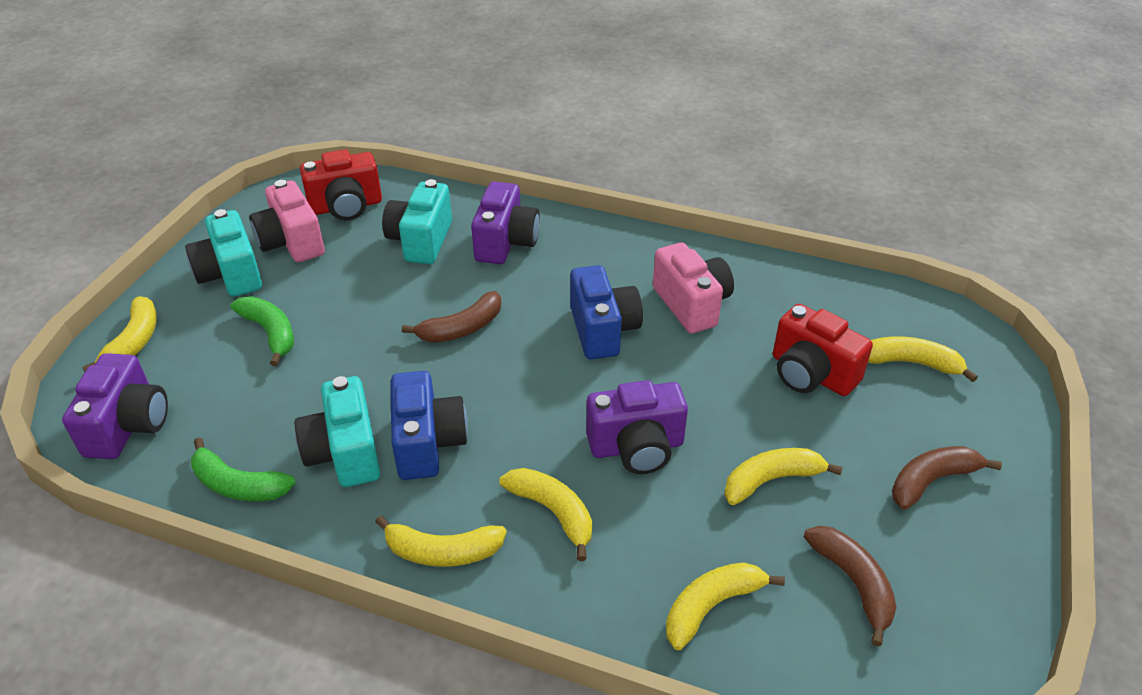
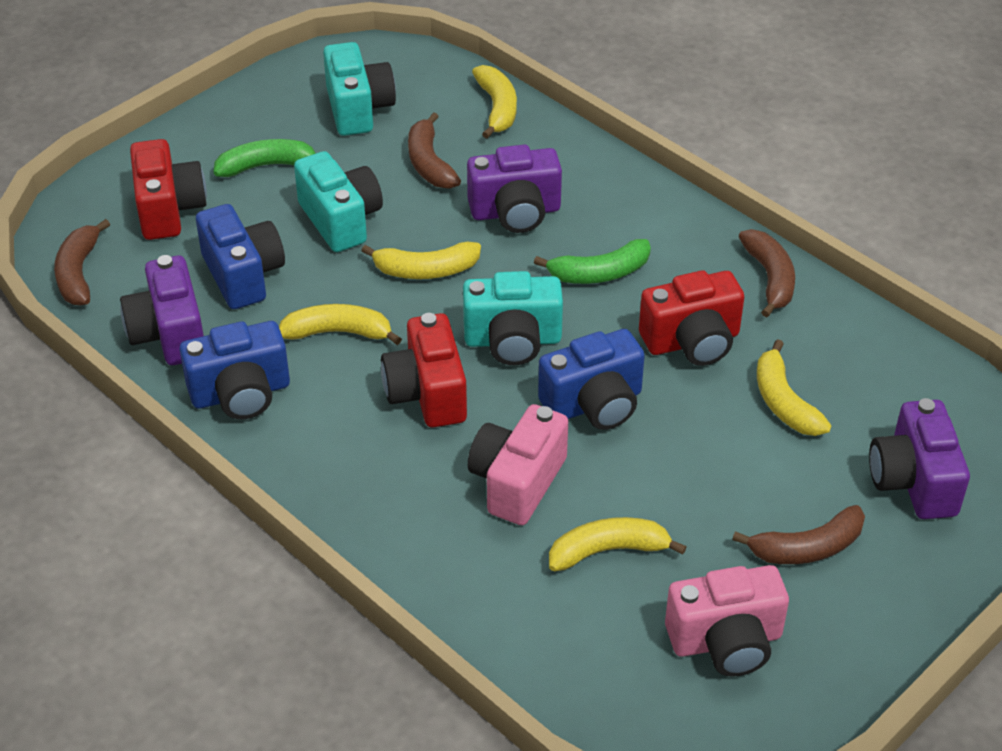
blue camera: [391,371,468,480] [570,265,643,360] = 2 -> [179,321,290,419] [196,204,285,309] [538,329,645,430] = 3
brown banana: [402,291,501,343] [804,526,897,646] [892,446,1002,510] = 3 -> [54,219,110,305] [408,112,461,189] [732,505,865,564] [739,229,795,317] = 4
red camera: [300,149,382,221] [773,304,873,396] = 2 -> [130,139,207,240] [381,313,467,427] [639,270,744,366] = 3
yellow banana: [82,296,157,372] [375,515,507,567] [499,468,592,561] [666,562,785,650] [724,448,843,505] [868,336,978,382] = 6 -> [279,304,402,345] [361,241,481,279] [472,65,517,139] [549,517,686,571] [757,339,831,436] = 5

